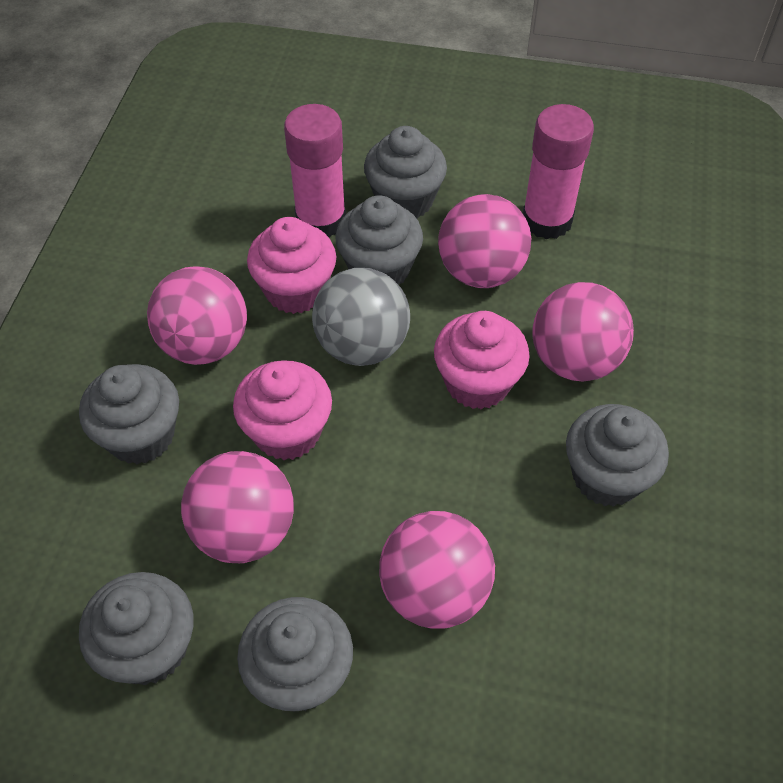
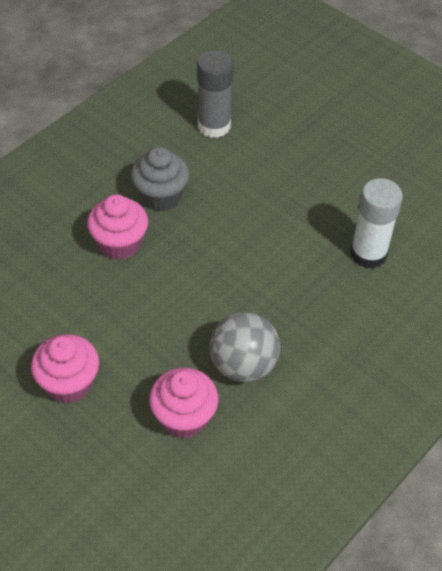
grey cupcake: [79,364,179,464] [79,572,194,685] [237,597,353,712] [336,195,423,285] [364,126,447,219] [566,404,669,507] = 6 -> [131,147,190,211] = 1
grey glue stick: none = 0 -> [197,50,234,138] = 1
pink ball: [147,266,247,365] [181,451,294,563] [379,511,495,629] [438,194,531,288] [532,282,634,382] = 5 -> none = 0
pink glue stick: [284,104,346,237] [522,104,594,239] = 2 -> none = 0
white glue stick: none = 0 -> [350,178,403,269] = 1

